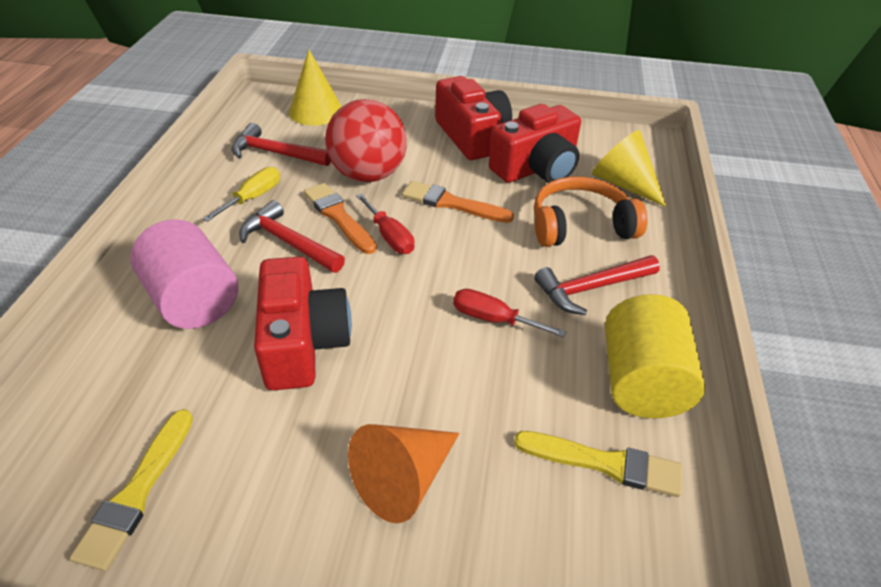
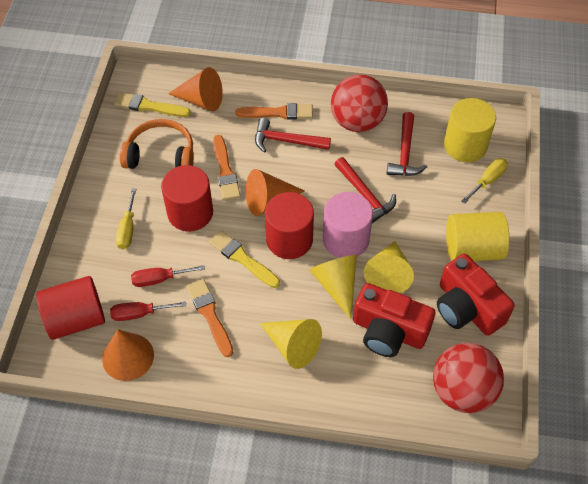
orange brush: [304,183,377,254] [402,181,514,223] = 2 -> [187,279,233,357] [213,135,241,201] [235,103,313,120] = 3
orange cone: [348,424,460,523] = 1 -> [102,329,154,381] [168,67,223,111] [246,169,305,216] = 3
red ball: [325,99,407,182] = 1 -> [331,74,388,132] [433,343,504,413] = 2
red camera: [254,257,352,391] [435,76,512,160] [489,104,581,183] = 3 -> [353,283,435,357] [437,254,515,336] = 2
red cylinder: none = 0 -> [36,276,105,340] [161,165,213,232] [265,192,314,259] = 3
yellow cone: [289,49,342,126] [592,130,667,207] = 2 -> [260,319,322,369] [309,255,357,319] [364,241,414,293] = 3
yellow cylinder: [605,294,705,418] = 1 -> [444,98,496,162] [446,212,509,261] = 2
yellow screwdriver: [203,167,280,222] = 1 -> [116,188,136,249] [462,158,508,204] = 2

